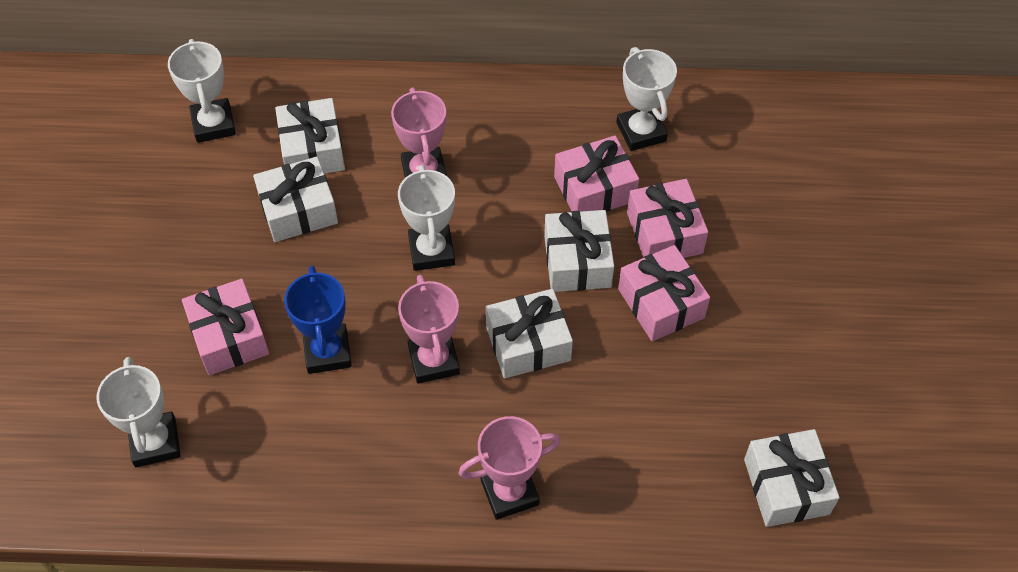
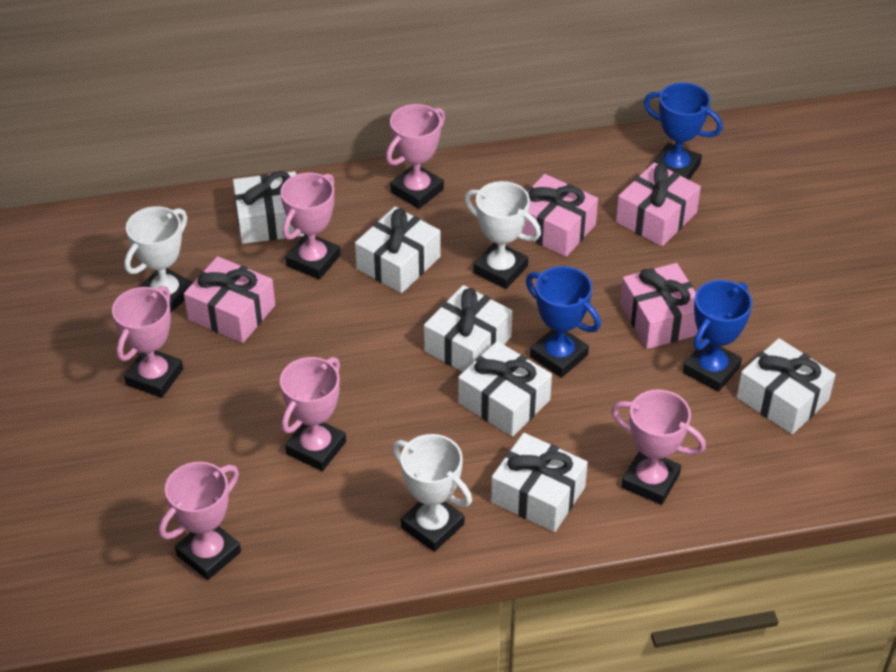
blue trophy: [284,266,352,374] = 1 -> [526,266,601,378] [644,82,723,180] [683,280,752,392] = 3
pink trophy: [391,87,447,178] [398,275,460,384] [458,416,561,520] = 3 -> [112,286,183,398] [159,462,241,580] [280,357,346,471] [281,173,340,280] [386,104,445,209] [611,389,706,505] = 6
white gift: [253,157,338,242] [275,98,345,174] [486,289,573,379] [544,210,614,292] [744,429,839,527] = 5 -> [233,171,305,244] [355,207,441,293] [424,285,512,372] [458,341,552,437] [491,433,588,532] [737,338,836,434] = 6
white trophy: [97,357,181,467] [168,39,236,143] [398,165,455,271] [616,47,677,151] = 4 -> [124,206,193,313] [392,434,472,552] [464,181,541,289] = 3

